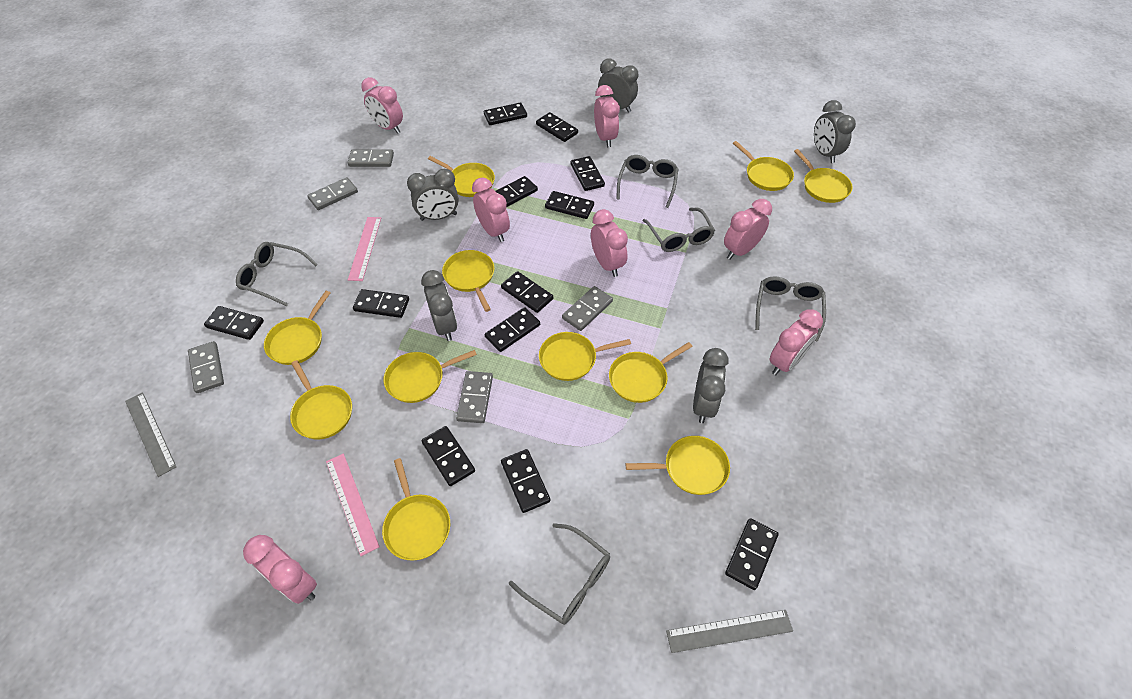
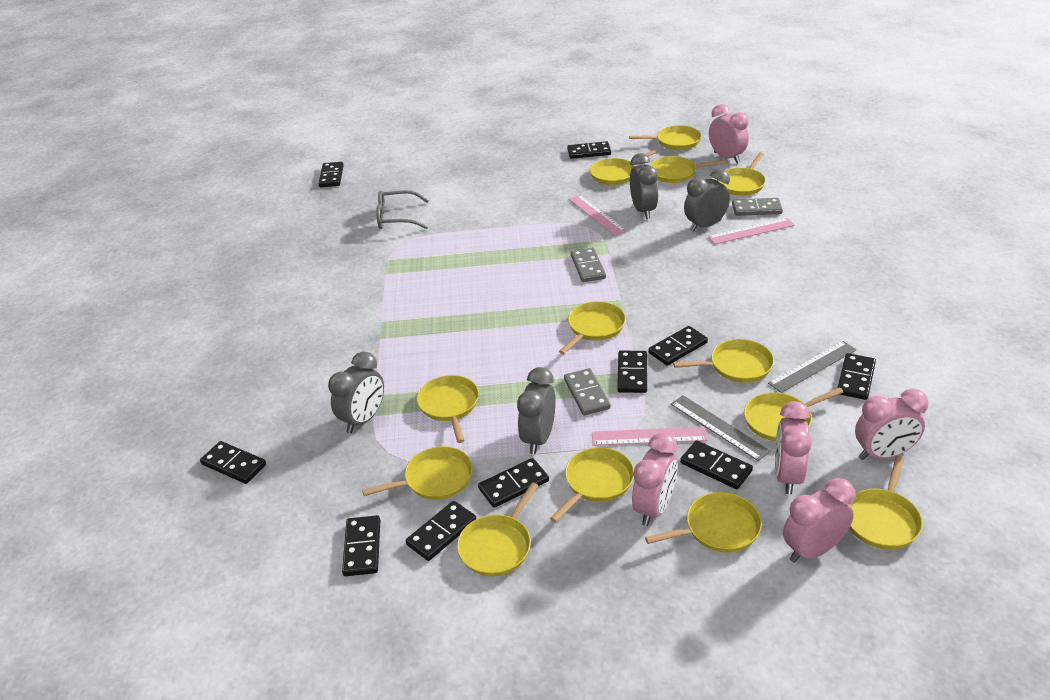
black domino: [204,306,264,340] [353,289,409,318] [422,426,475,486] [484,102,527,125] [485,307,540,352] [496,176,538,207] [501,271,553,313] [501,449,550,513] [536,112,578,142] [545,191,594,219] [571,156,605,191] [725,518,779,590] = 12 -> [200,441,266,484] [318,162,344,187] [342,515,380,576] [406,501,476,561] [478,458,549,508] [567,141,611,159] [617,351,647,393] [649,326,708,366] [680,440,753,489] [838,353,876,400] = 10
grey clock: [407,169,458,221] [421,270,457,341] [598,58,638,113] [693,348,729,423] [814,100,856,163] = 5 -> [328,352,384,433] [517,367,556,454] [630,153,658,219] [684,169,730,232] = 4
grey domino: [188,341,224,393] [307,177,358,210] [348,150,394,167] [456,371,493,423] [562,286,613,331] = 5 -> [564,368,611,415] [571,248,606,282] [732,198,783,216] = 3
grey glasses: [236,242,318,306] [509,523,610,625] [616,155,678,208] [642,208,715,252] [755,276,826,342] = 5 -> [376,190,429,229] = 1
pink clock: [243,535,317,604] [361,77,403,134] [472,177,510,242] [591,209,628,277] [594,85,620,147] [724,199,772,259] [769,309,823,375] = 7 -> [632,433,678,526] [709,104,749,163] [775,401,812,494] [783,478,855,563] [855,389,929,460] = 5
pink ruler: [326,454,380,556] [348,217,381,281] = 2 -> [569,195,627,236] [592,427,707,446] [708,218,795,244] = 3
yellow pan: [264,291,330,365] [290,360,352,439] [382,458,450,561] [384,350,477,403] [428,156,495,197] [442,250,494,312] [539,332,631,381] [609,342,693,403] [626,436,730,495] [733,141,794,191] [794,149,853,203] = 11 -> [362,446,473,500] [417,375,479,443] [457,482,538,576] [550,447,634,522] [559,301,626,354] [590,150,656,185] [629,125,702,150] [645,492,762,553] [650,156,726,183] [673,339,774,383] [717,152,766,196] [744,387,843,441] [849,456,923,549] = 13

